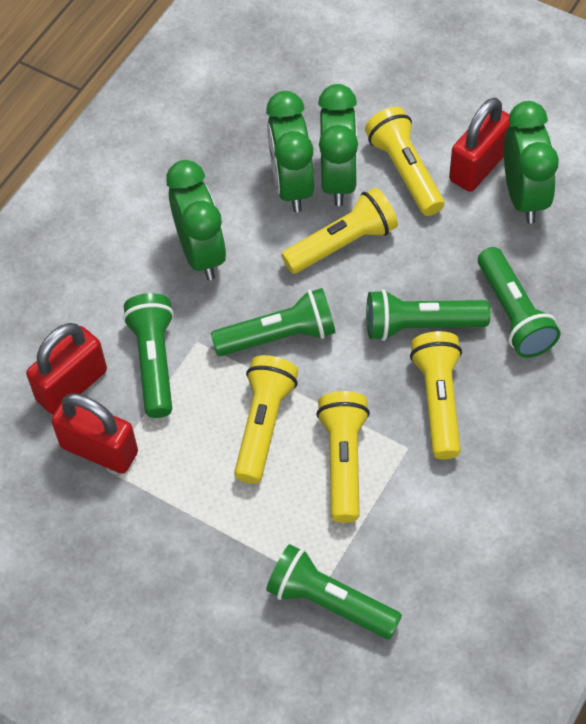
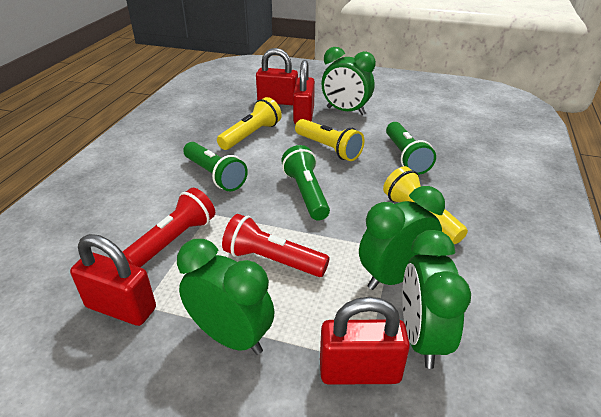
green flashlight: [123,293,174,418] [211,288,336,356] [266,544,402,639] [366,289,490,341] [478,247,561,358] = 5 -> [183,142,248,191] [281,145,330,221] [386,122,436,175] = 3
red flashlight: none = 0 -> [123,188,215,267] [222,214,330,277] = 2
red padlock: [26,323,107,415] [51,393,138,474] [449,98,511,192] = 3 -> [70,234,156,326] [256,48,298,105] [293,60,315,124] [320,297,410,385] = 4
yellow flashlight: [234,355,298,484] [281,187,398,274] [316,391,370,523] [365,107,444,216] [410,331,462,459] = 5 -> [217,97,282,150] [295,119,365,161] [383,166,468,244] = 3

